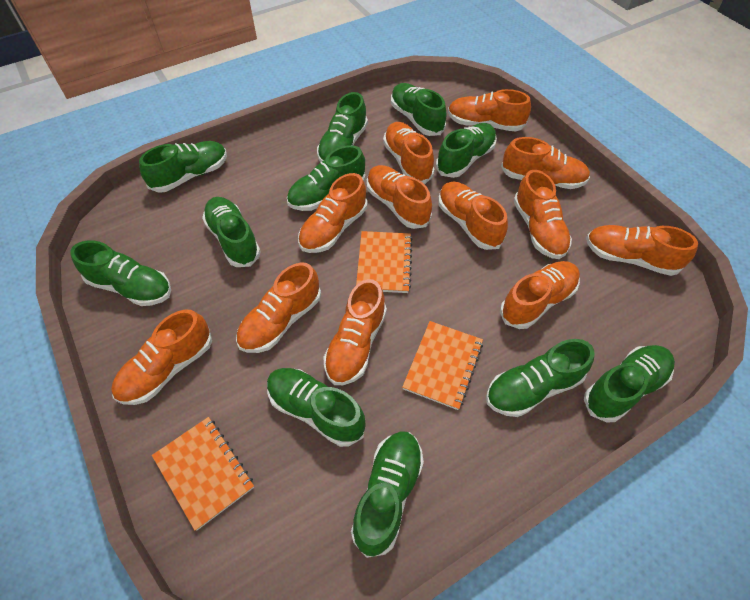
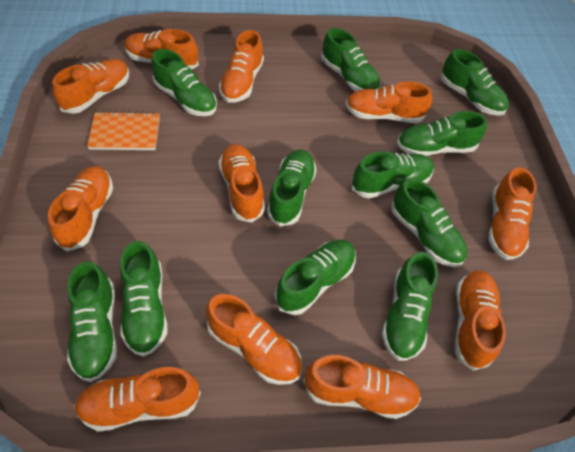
orange notebook: [152,417,254,531] [356,231,413,293] [402,321,483,410] = 3 -> [87,111,160,150] = 1
orange shoe: [111,309,212,405] [236,263,321,353] [298,173,367,253] [323,279,387,385] [367,165,432,229] [383,122,434,184] [438,182,508,250] [448,89,531,132] [500,261,580,329] [501,137,590,189] [514,170,572,259] [586,225,698,276] = 12 -> [48,166,113,251] [52,59,129,114] [74,367,201,432] [125,29,199,70] [206,294,302,385] [219,30,264,103] [219,144,265,223] [303,355,421,419] [345,82,432,123] [455,270,506,371] [488,167,537,260] = 11

